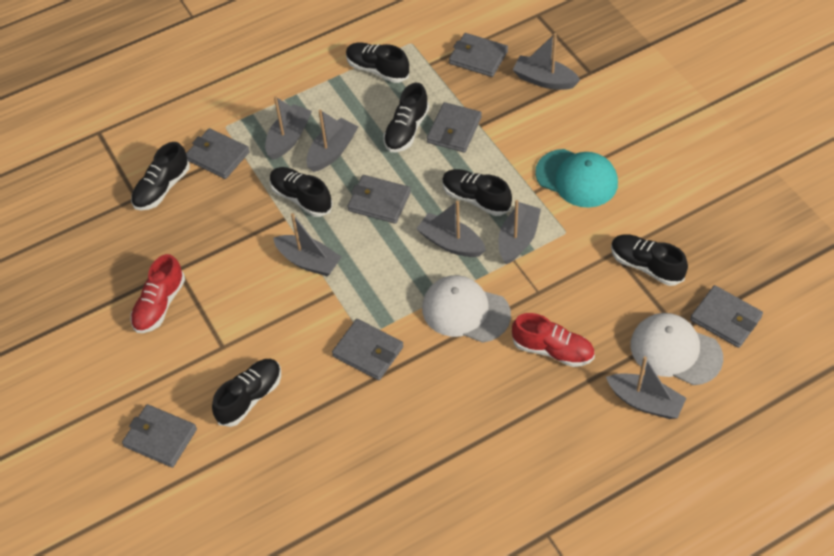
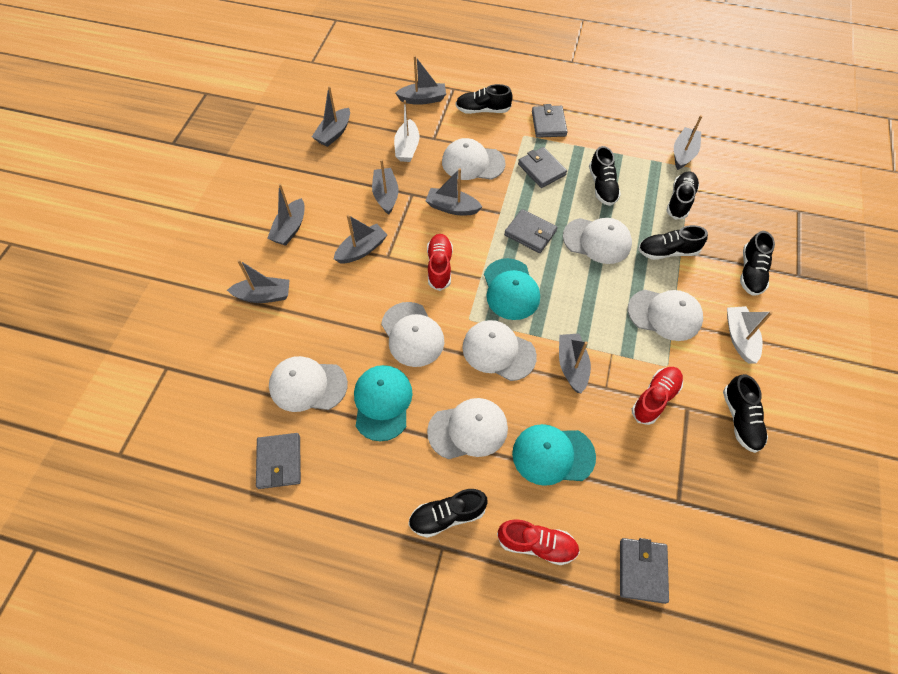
grey boat: [265,96,312,160] [273,213,342,277] [306,109,358,172] [416,201,486,257] [499,200,541,265] [513,33,580,90] [606,356,686,419] = 7 -> [227,260,290,303] [267,184,305,246] [312,86,350,147] [334,215,387,263] [372,159,398,215] [395,55,446,105] [425,168,482,215] [559,333,591,393] [674,115,702,170] = 9
grey wallet: [122,404,197,468] [186,128,250,179] [332,319,404,380] [347,175,411,224] [427,102,482,153] [449,33,508,77] [690,285,763,348] = 7 -> [256,433,301,489] [504,209,557,253] [518,147,567,188] [532,104,568,138] [620,538,669,604] = 5
red shoe: [130,254,185,333] [512,313,595,367] = 2 -> [427,234,453,291] [497,519,580,565] [632,367,683,425] = 3
turquoise cap: [535,149,618,208] = 1 -> [354,365,413,441] [484,258,540,320] [512,424,596,486] = 3
white boat: none = 0 -> [394,100,419,162] [727,306,773,364] = 2
white cap: [422,275,511,343] [631,313,723,385] = 2 -> [269,356,348,412] [381,302,444,367] [427,398,508,459] [442,138,505,180] [462,320,537,381] [563,218,632,264] [628,290,703,341] = 7

